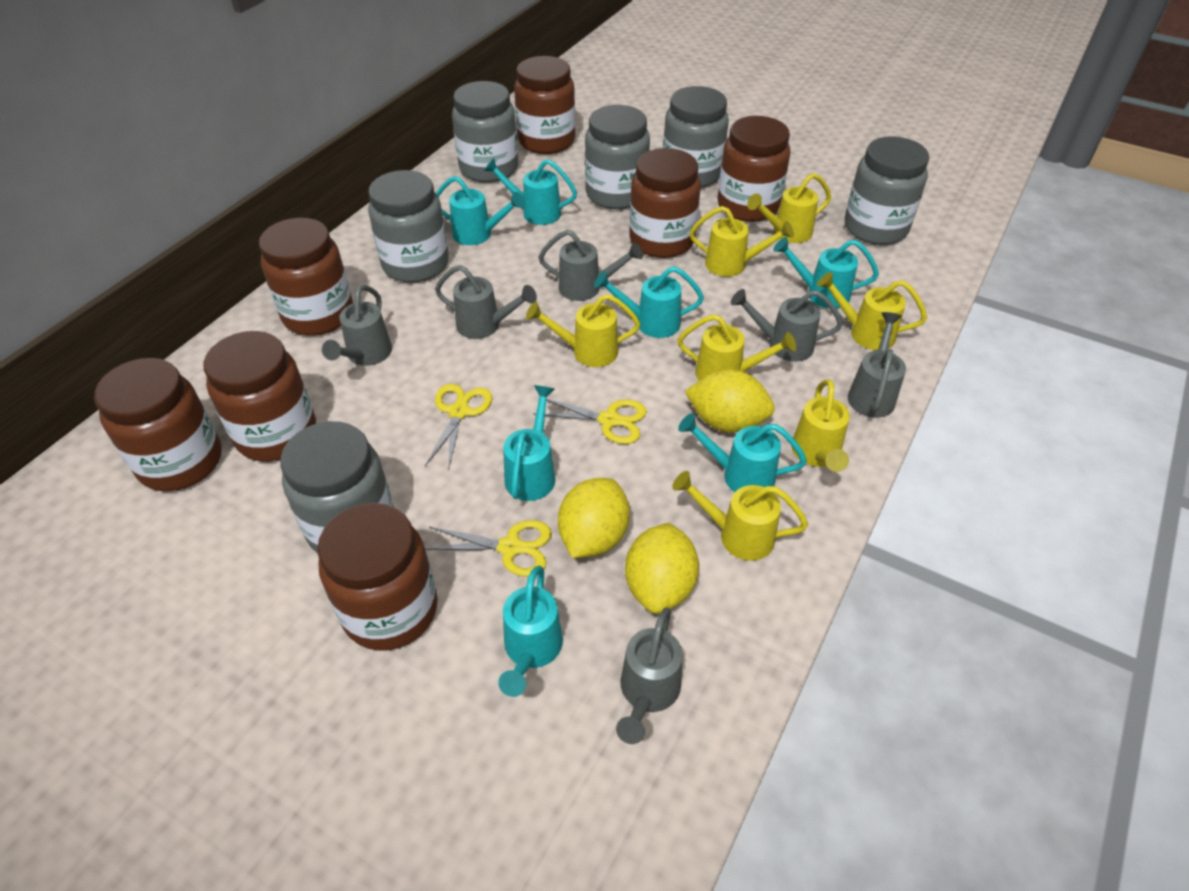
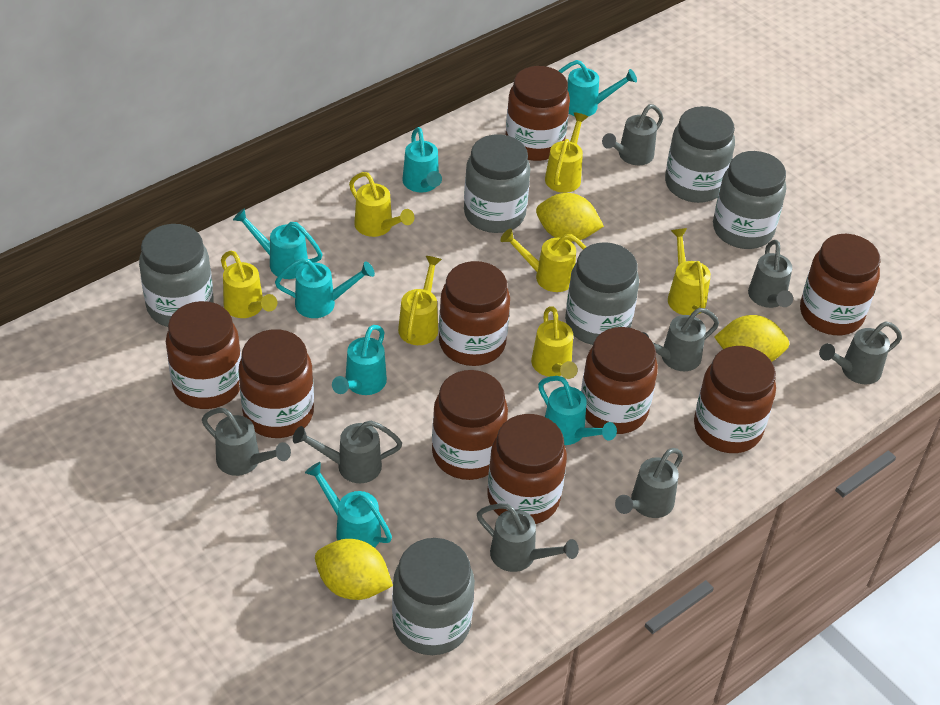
brown jar: [94,358,222,491] [203,331,316,461] [259,218,353,336] [317,503,438,651] [514,56,575,154] [629,148,701,258] [717,116,790,222] = 7 -> [166,301,241,409] [238,329,314,438] [432,370,508,480] [439,261,510,366] [487,414,567,524] [506,66,570,161] [581,327,658,434] [694,346,776,453] [800,234,881,335] = 9
grey watering can: [322,285,392,366] [435,265,537,339] [538,230,643,301] [616,607,683,744] [731,289,843,362] [848,312,906,418] = 6 -> [202,408,291,476] [293,421,402,483] [477,503,579,572] [602,104,663,165] [615,448,683,518] [642,308,719,371] [748,240,793,308] [819,321,902,384] = 8
yellow scissors: [425,384,492,470] [425,520,552,577] [533,398,647,444] = 3 -> none = 0

